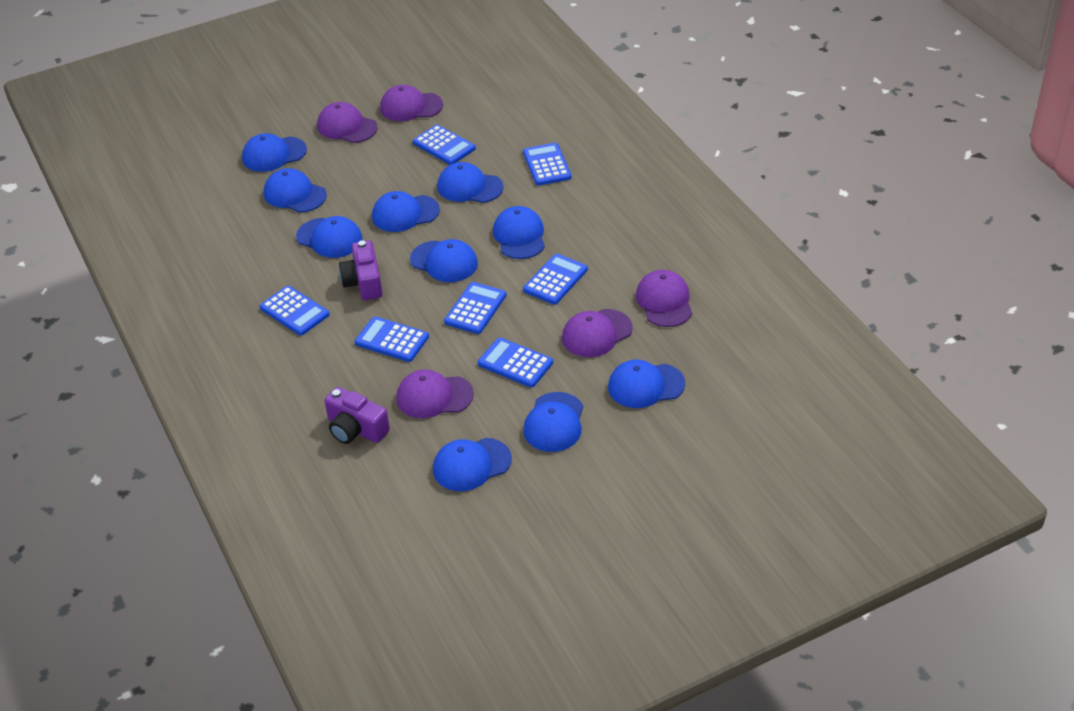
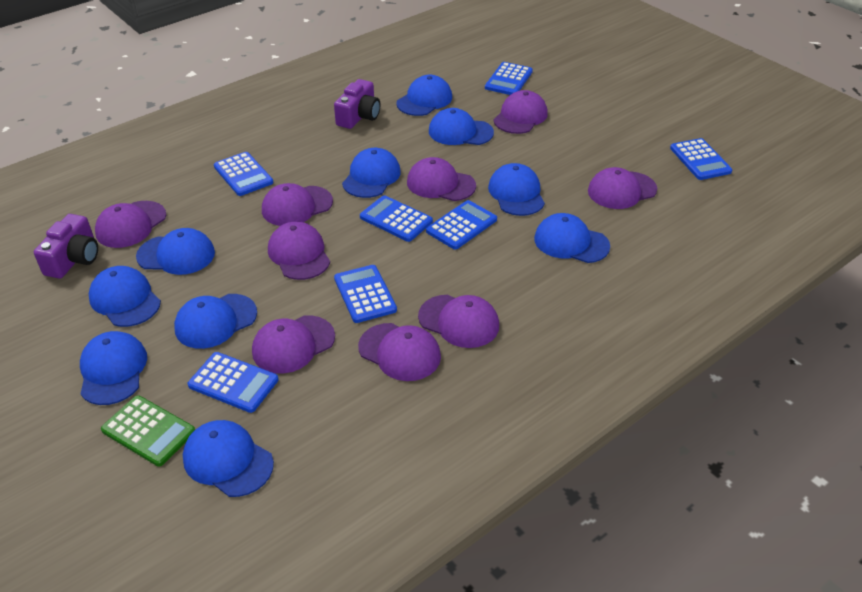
green calculator: none = 0 -> [101,395,195,466] = 1
purple cap: [317,102,378,143] [380,85,443,121] [396,370,474,418] [562,309,632,357] [636,270,692,327] = 5 -> [95,201,166,248] [252,315,335,374] [262,183,333,226] [268,221,330,280] [358,323,441,381] [407,157,476,201] [418,295,499,348] [493,90,548,134] [588,167,657,209] = 9

